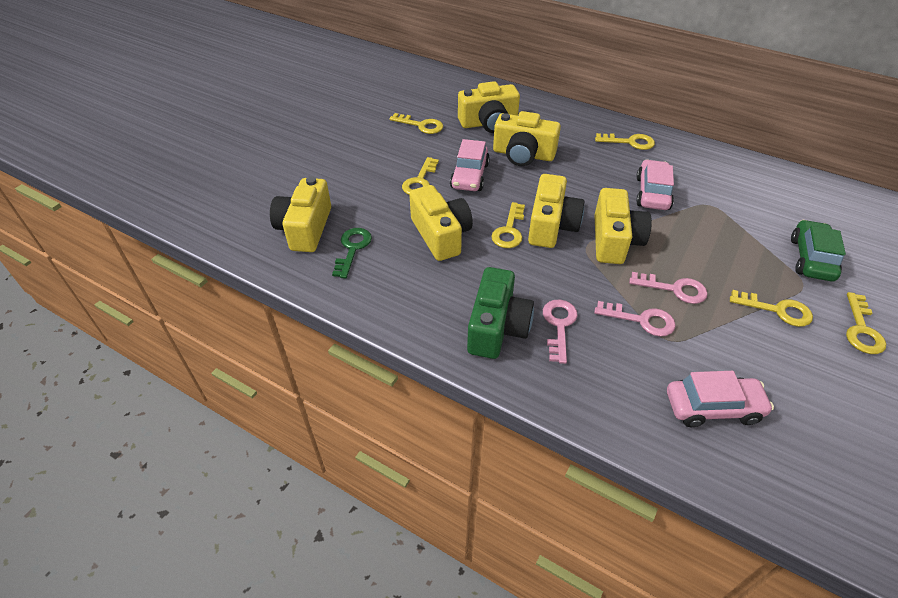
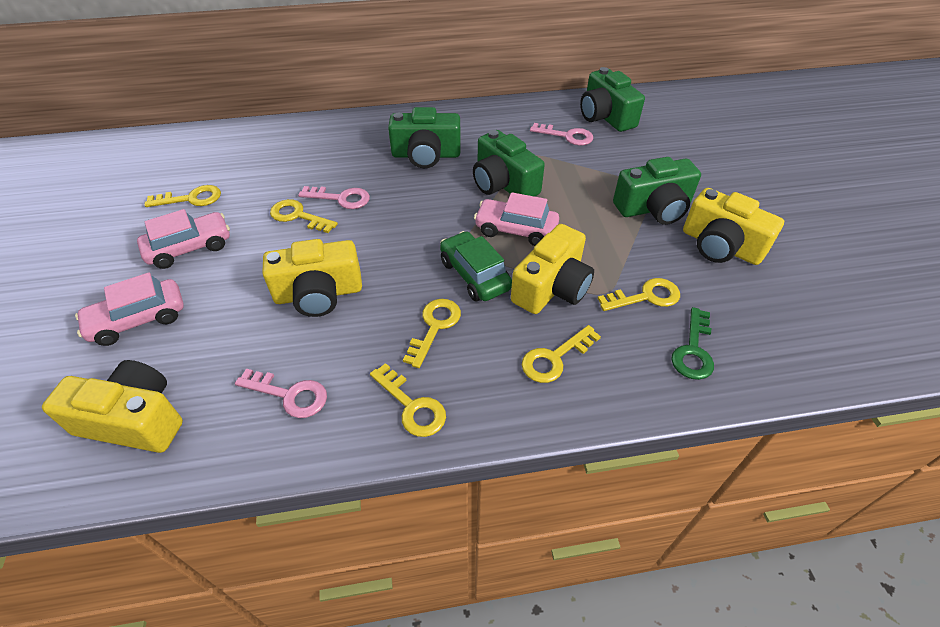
green camera: [467,267,534,359] = 1 -> [388,107,461,168] [473,130,545,197] [580,67,645,132] [613,157,701,225] = 4
yellow camera: [270,176,331,252] [409,185,473,261] [458,81,520,133] [493,111,561,166] [528,174,584,248] [594,188,652,264] = 6 -> [42,360,183,453] [262,239,362,317] [511,224,594,314] [683,188,784,265] = 4

